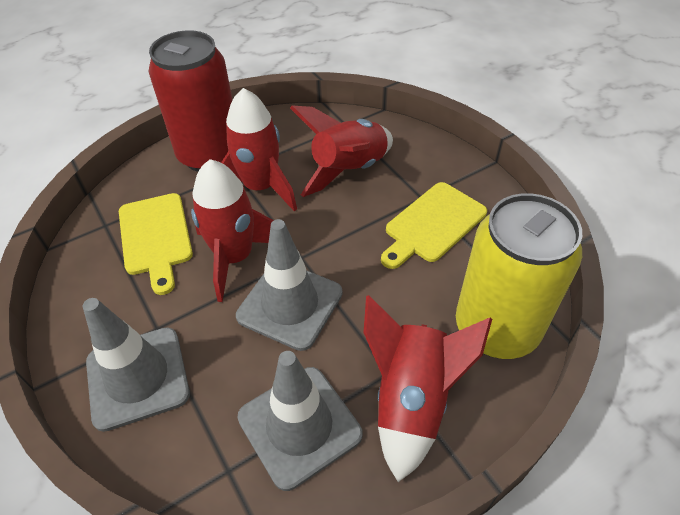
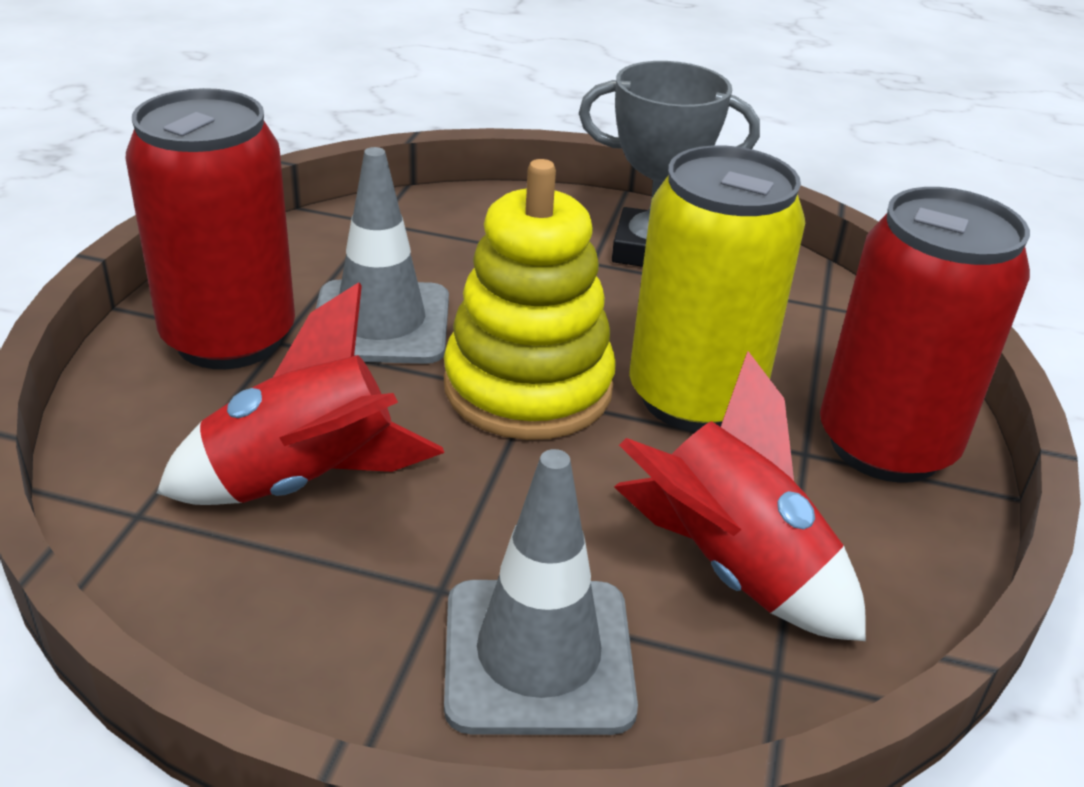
grey traffic cone: [83,298,190,432] [236,219,343,351] [237,351,363,491] = 3 -> [315,147,449,364] [444,449,638,735] = 2
grey trophy: none = 0 -> [579,61,760,267] = 1
red can: [148,30,232,172] = 1 -> [126,88,295,369] [820,187,1030,483] = 2
red rocket: [191,159,274,302] [221,88,297,212] [290,105,393,197] [363,295,492,482] = 4 -> [157,282,444,505] [614,351,866,641] = 2
yellow cutting board: [119,193,193,295] [381,182,487,269] = 2 -> none = 0
yellow stacking toy: none = 0 -> [444,159,616,440] = 1

